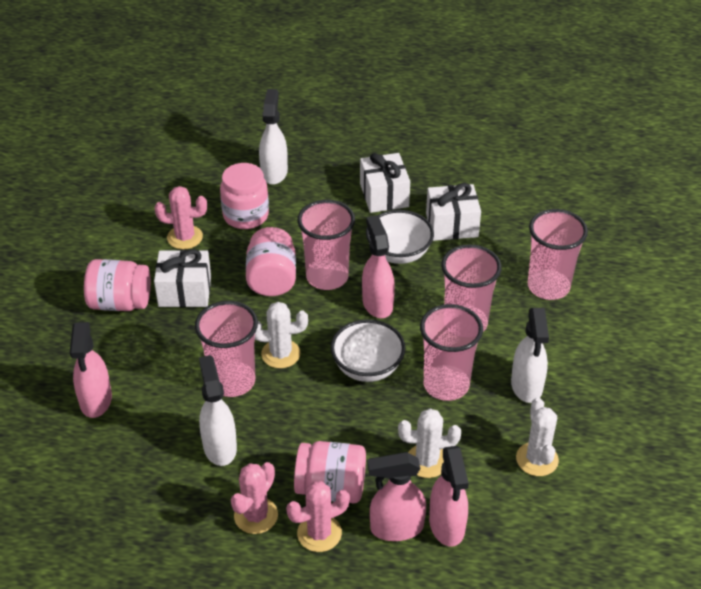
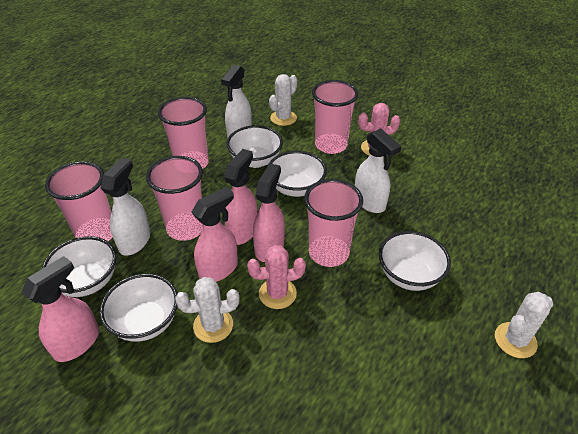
pink cactus: [154,186,207,249] [231,462,278,534] [286,481,350,552] = 3 -> [247,245,306,309] [358,103,400,155] = 2
pink jar: [84,259,151,311] [220,163,269,229] [246,227,296,296] [294,441,366,503] = 4 -> none = 0
white bowl: [331,319,406,382] [366,210,434,264] = 2 -> [42,236,116,297] [99,274,178,341] [226,125,283,168] [268,151,327,197] [379,231,451,291] = 5
white gift: [154,249,211,307] [360,153,410,213] [426,183,481,241] = 3 -> none = 0

